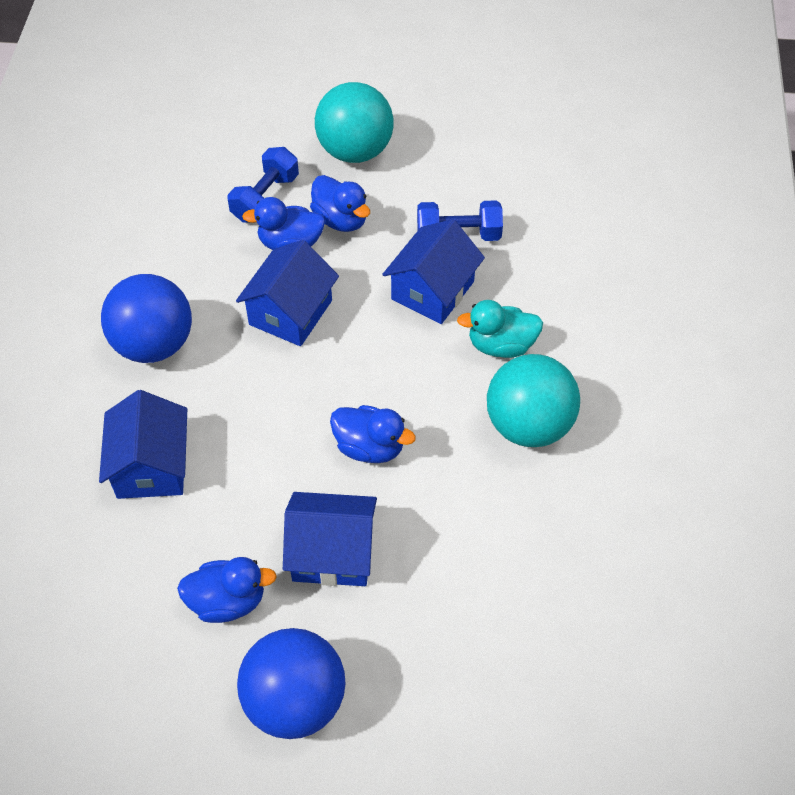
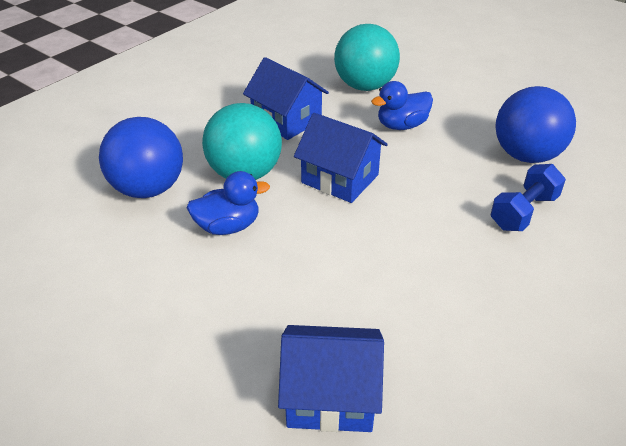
blue duck: [177,557,277,623] [242,197,325,250] [310,175,370,232] [330,405,416,463] = 4 -> [186,171,270,235] [371,81,433,130] = 2
blue dumbbell: [227,147,299,223] [417,200,503,241] = 2 -> [490,164,566,231] = 1
blue house: [99,390,187,499] [236,240,339,346] [283,492,377,586] [382,219,485,324] = 4 -> [243,57,329,140] [278,325,384,432] [294,113,388,203] = 3
turquoise duck: [457,300,543,358] = 1 -> none = 0

